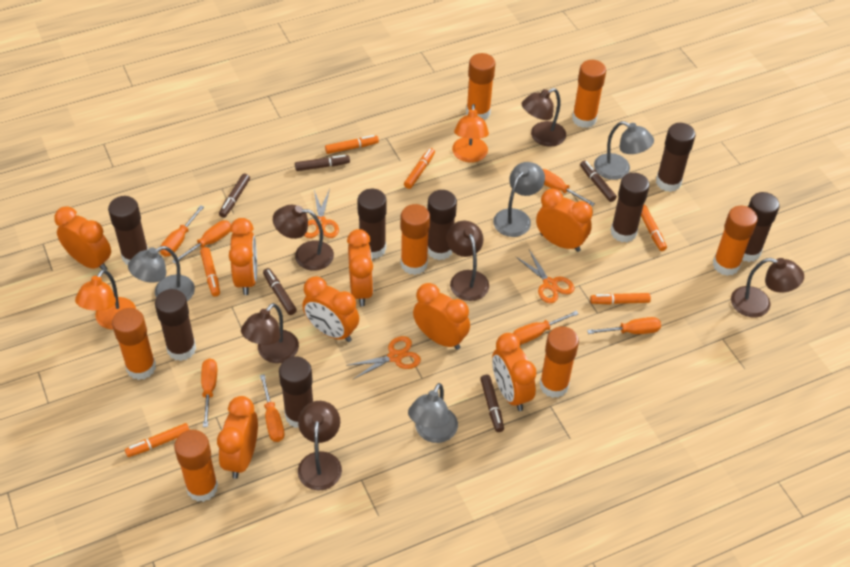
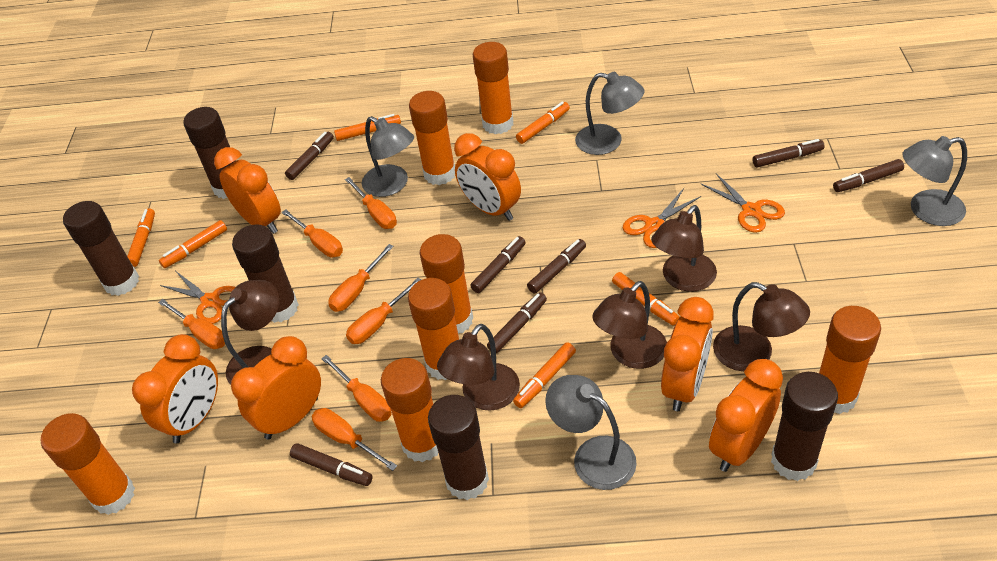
brown glue stick: [108,196,148,265] [155,289,196,361] [279,356,313,428] [357,189,387,259] [427,190,457,260] [611,173,650,242] [656,123,696,192] [742,192,780,262] = 8 -> [63,201,139,296] [183,107,236,199] [232,224,299,323] [428,395,489,500] [771,372,838,481] = 5
brown lamp: [241,303,299,363] [273,205,334,271] [298,401,342,490] [447,221,489,301] [522,88,566,147] [731,258,804,317] = 6 -> [221,280,279,384] [437,324,520,411] [592,281,667,369] [651,205,717,292] [713,282,810,371] = 5
brown marker: [219,173,250,218] [263,268,297,315] [295,155,350,171] [480,375,504,432] [580,160,617,202] = 5 -> [285,132,334,180] [290,443,373,486] [470,236,526,293] [487,292,547,353] [527,239,586,293] [753,139,825,168] [833,159,904,192] = 7
orange clock: [55,206,111,270] [217,396,258,479] [229,218,257,295] [302,276,359,342] [347,229,373,307] [413,283,470,350] [492,333,537,411] [536,189,593,252] = 8 -> [132,334,218,443] [214,147,281,234] [231,336,321,440] [454,133,521,221] [661,297,714,411] [709,359,783,472] = 6
orange lamp: [75,269,136,330] [452,104,489,163] = 2 -> none = 0

